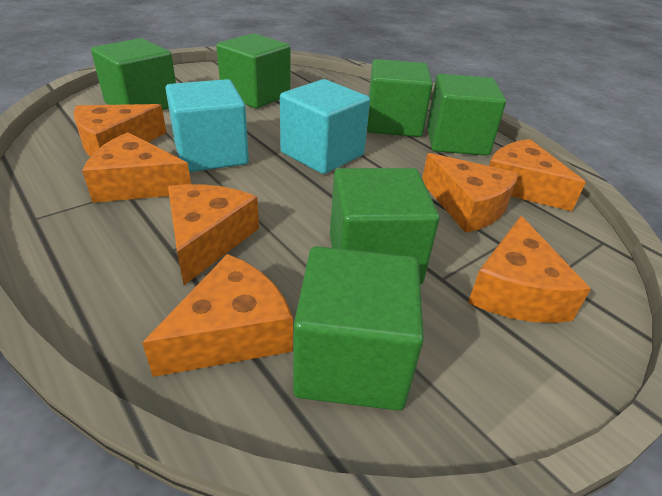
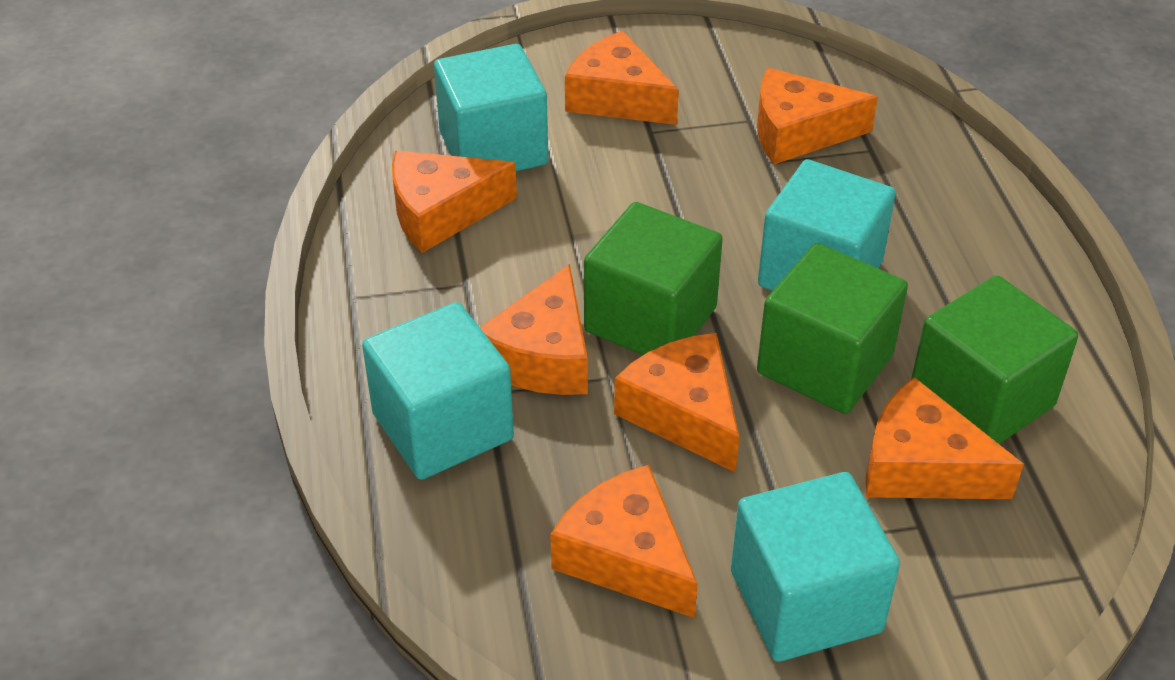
green cube: [91,38,176,110] [216,33,290,109] [293,246,424,410] [330,168,439,284] [367,59,433,137] [427,74,506,156] = 6 -> [584,202,723,355] [757,243,908,414] [911,275,1078,444] = 3
turquoise cube: [165,79,249,172] [280,79,370,174] = 2 -> [362,302,514,480] [434,44,548,171] [731,472,900,662] [758,159,896,291] = 4

